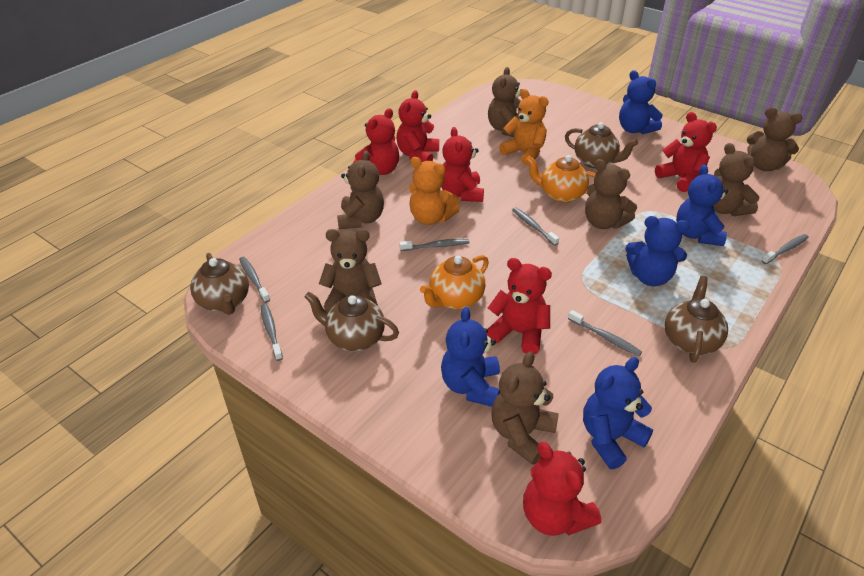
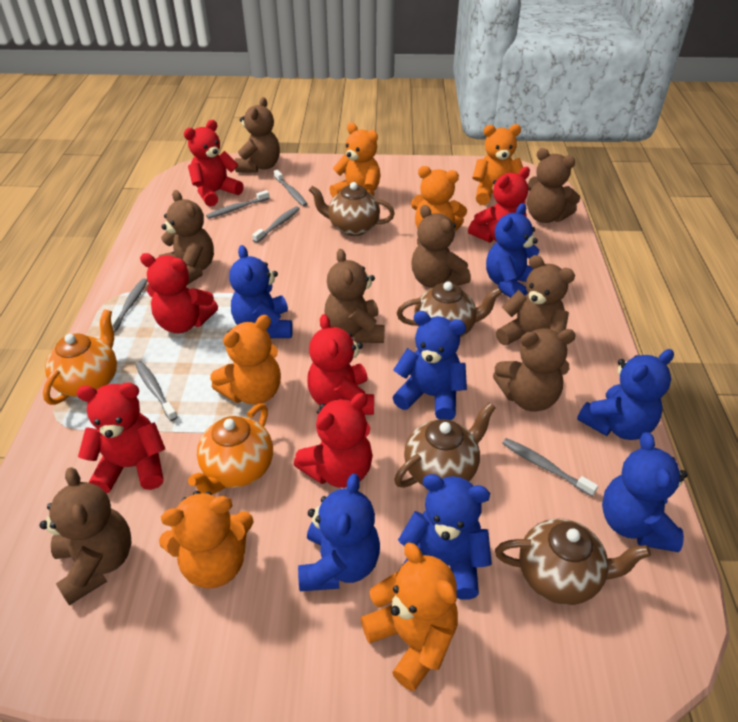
blue teddy bear: [441,307,500,407] [583,357,653,469] [619,70,663,134] [625,216,689,286] [676,164,728,246] = 5 -> [229,245,293,338] [298,474,380,591] [392,311,467,420] [398,474,492,600] [486,203,539,298] [577,349,674,440] [602,432,688,552] = 7
brown teddy bear: [319,229,382,312] [337,151,384,229] [488,67,522,137] [492,351,559,465] [585,159,637,229] [713,143,759,216] [747,107,803,171] = 7 -> [40,467,131,605] [159,190,214,285] [235,97,280,173] [324,249,385,343] [411,205,471,288] [493,328,576,412] [496,255,575,345] [527,148,580,223] = 8
orange teddy bear: [409,157,460,225] [499,89,548,166] = 2 -> [159,491,254,589] [210,315,281,405] [329,123,380,198] [361,543,458,691] [411,166,467,232] [472,124,523,205] = 6

